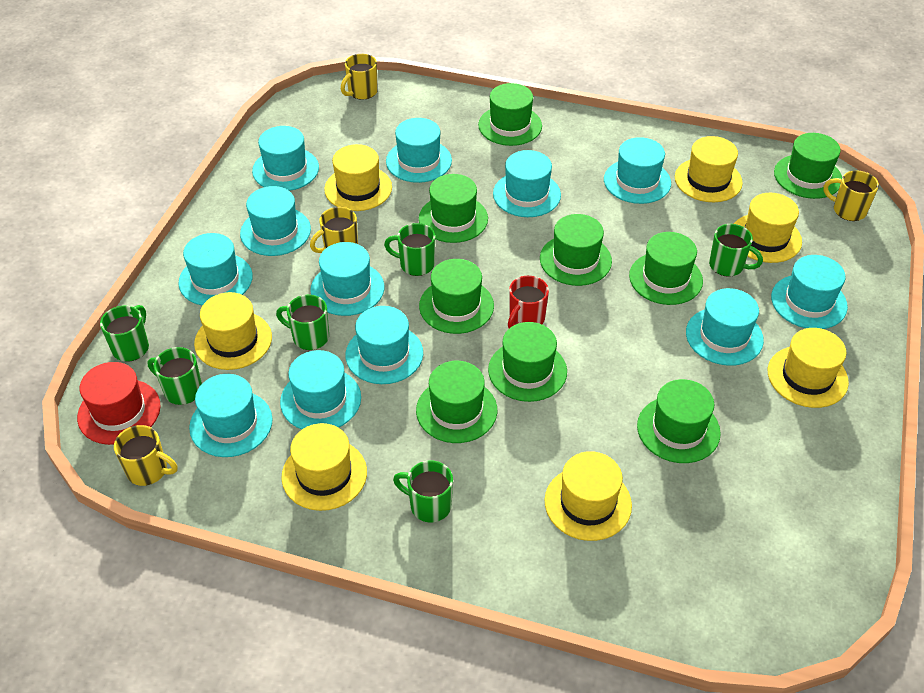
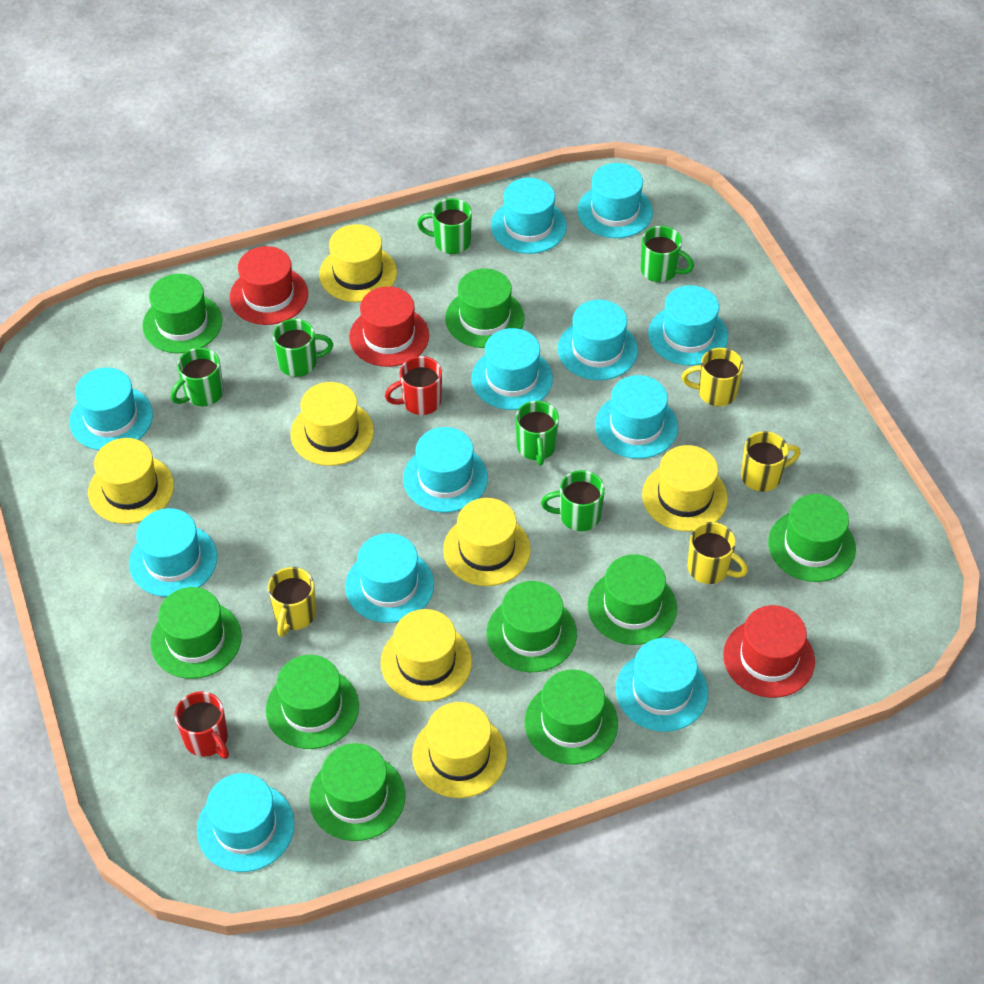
red hat: [77,362,161,445] = 1 -> [230,246,308,325] [349,286,429,367] [723,605,815,698] = 3
red mug: [508,276,549,328] = 1 -> [175,691,229,759] [385,356,442,415] = 2

